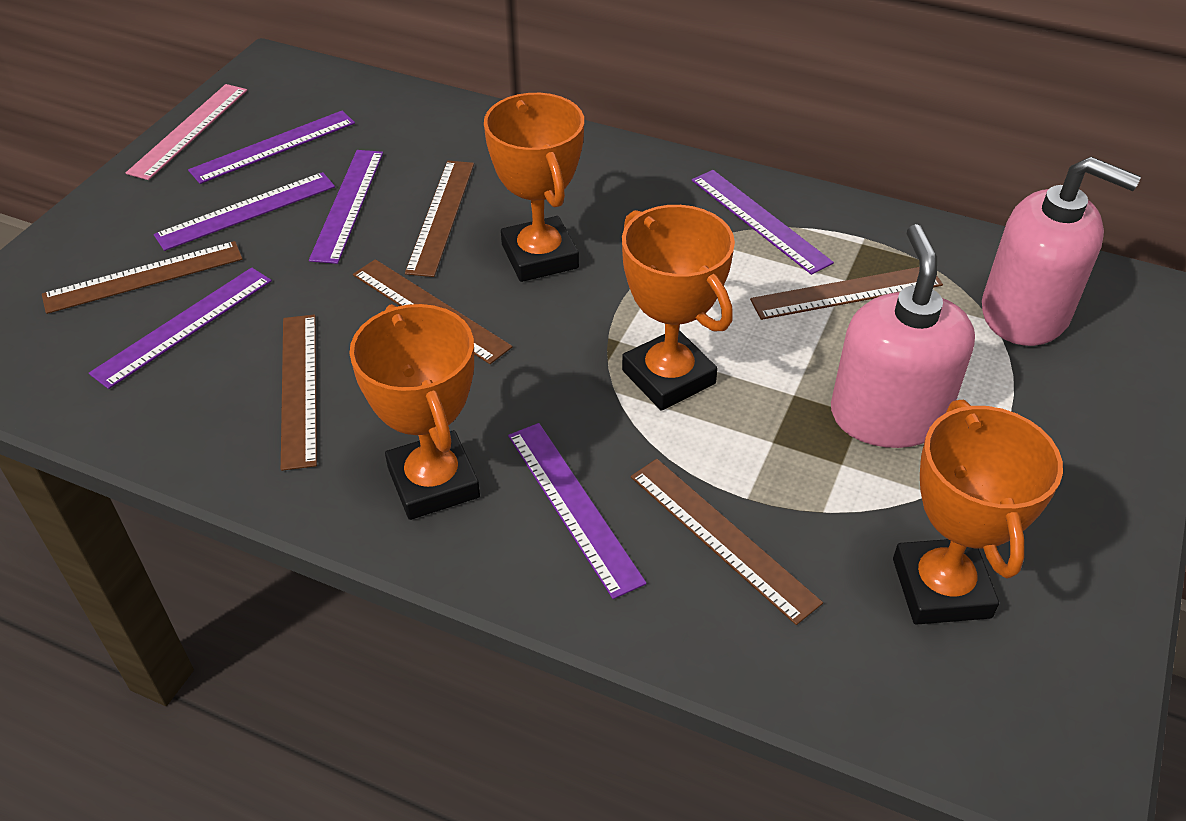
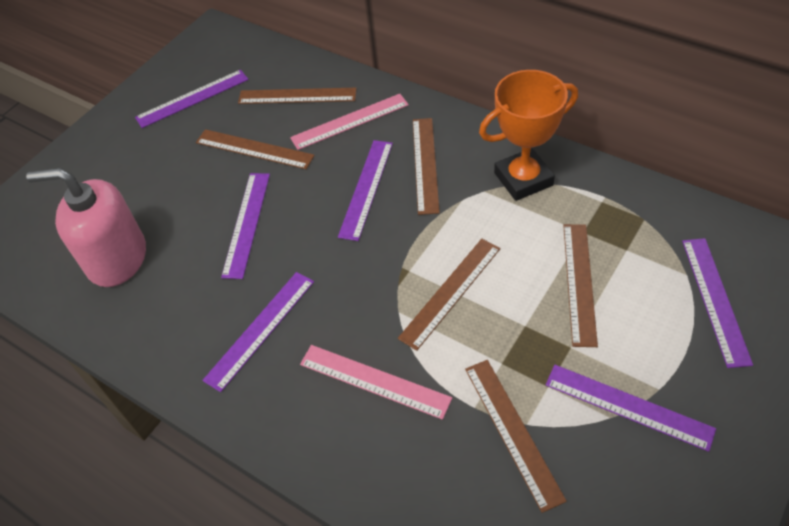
orange trophy: [349,304,480,520] [484,93,584,282] [622,205,735,411] [893,400,1063,625] = 4 -> [479,70,578,201] = 1
pink ruler: [126,84,247,180] = 1 -> [290,94,409,150] [300,345,452,420] = 2
pink soap dispenser: [831,224,975,448] [982,157,1141,346] = 2 -> [26,168,146,287] = 1

